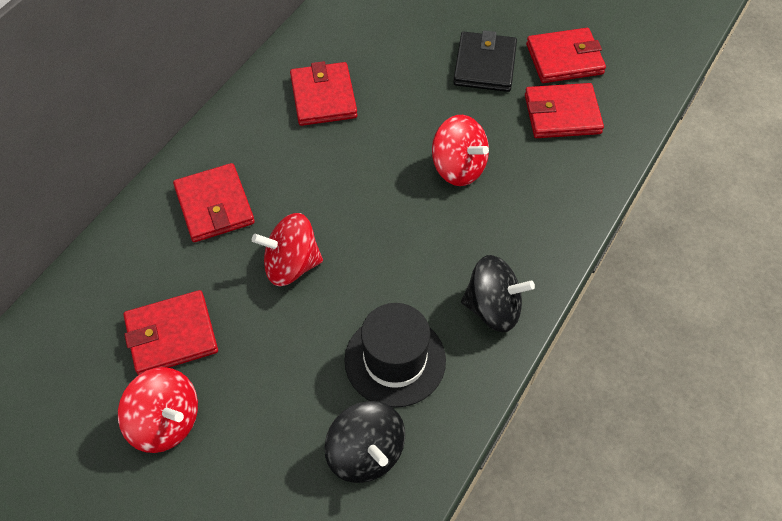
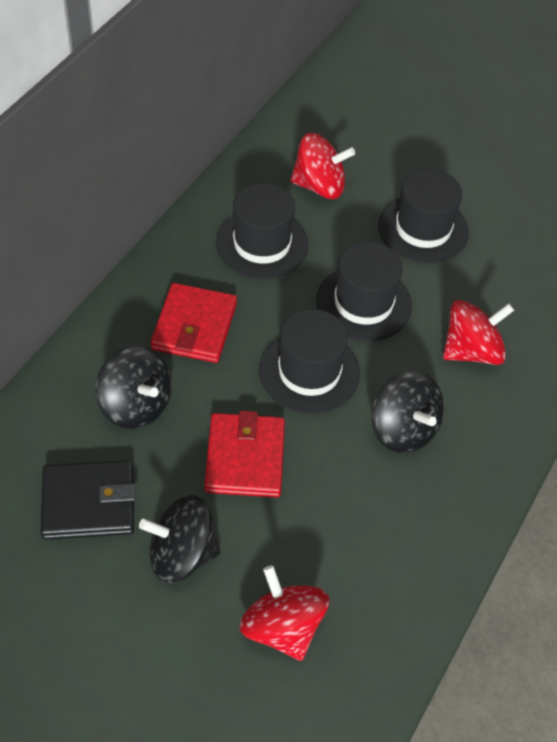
black hat: [344,303,446,408] = 1 -> [216,183,309,279] [259,309,360,414] [316,242,412,341] [378,169,469,263] = 4
black spinning top: [325,401,405,483] [461,255,535,332] = 2 -> [96,346,172,429] [139,495,220,583] [371,371,444,453] = 3
red wallet: [123,290,218,375] [173,163,255,242] [290,61,357,126] [525,83,604,138] [526,28,606,83] = 5 -> [151,283,237,363] [204,410,285,497] = 2

